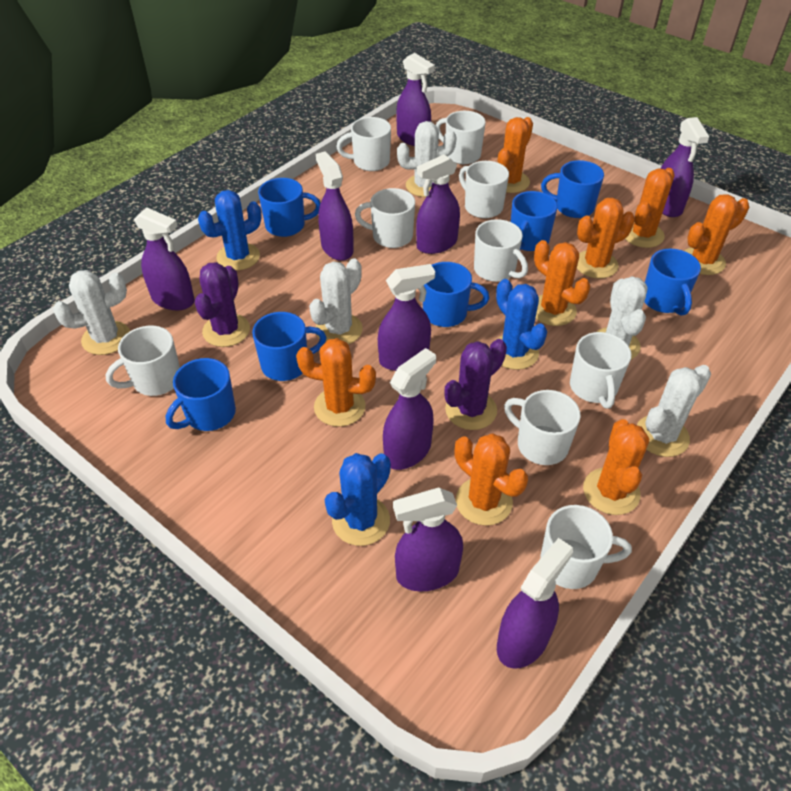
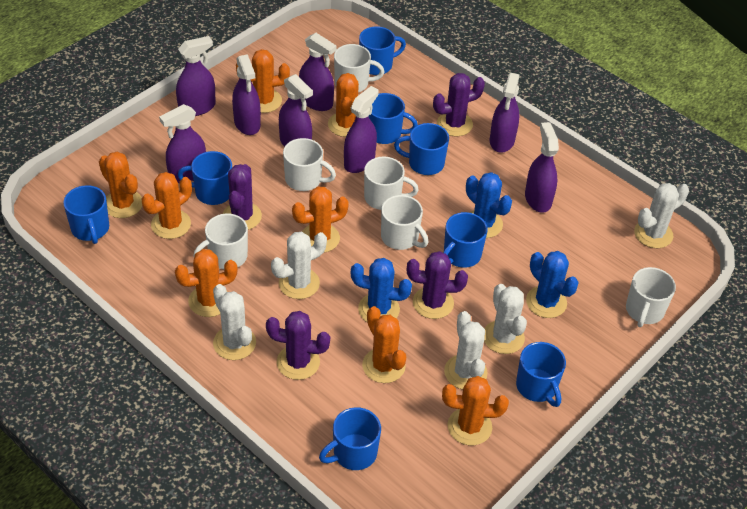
blue mug: [166,358,236,431] [252,312,327,381] [258,178,320,237] [423,262,489,327] [511,191,558,251] [541,160,604,218] [644,249,701,316] = 7 -> [63,185,109,244] [178,151,232,205] [319,407,381,470] [359,26,406,75] [368,93,418,144] [394,123,449,175] [443,212,488,268] [516,342,566,407] = 8
purple cactus: [195,262,250,347] [444,339,507,430] = 2 -> [223,164,262,230] [266,311,330,380] [407,251,468,319] [433,73,485,136] = 4
purple spray bottle: [134,207,195,310] [316,152,354,261] [378,264,435,371] [383,348,436,470] [393,488,463,591] [396,53,435,146] [416,154,460,254] [497,538,573,669] [661,117,709,217] = 9 -> [159,104,206,183] [176,36,216,116] [232,54,261,135] [279,74,313,147] [299,33,337,111] [344,86,379,173] [490,73,520,153] [525,122,559,213] = 8
white mug: [106,326,180,396] [336,117,391,171] [355,188,415,248] [436,111,486,164] [459,161,509,218] [474,219,528,282] [504,390,581,465] [540,505,632,589] [570,332,631,409] = 9 -> [193,214,248,269] [283,138,336,191] [334,44,384,92] [364,157,419,210] [381,195,428,250] [626,267,676,327] = 6

